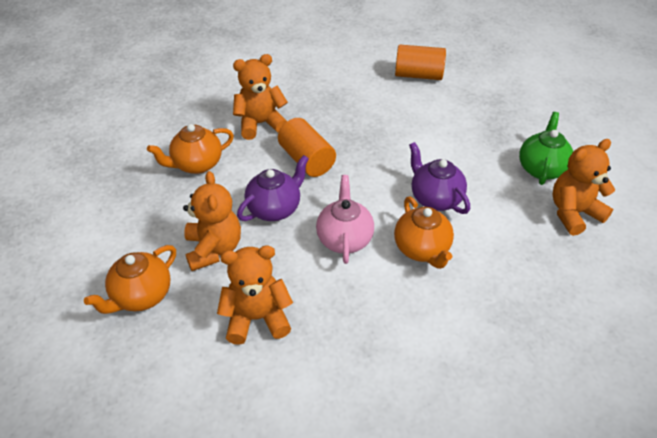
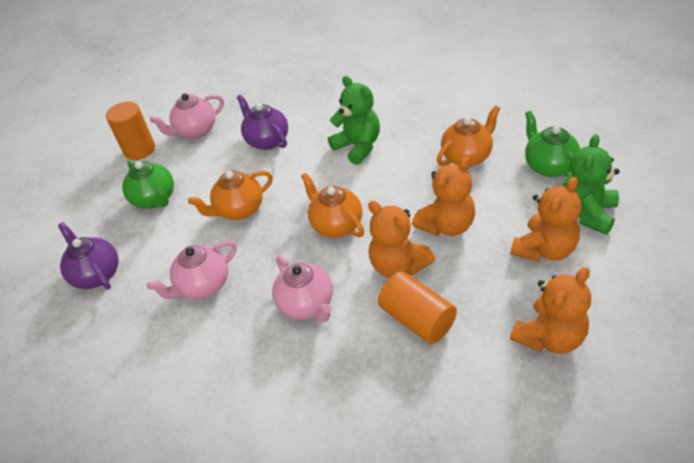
green teapot: [519,112,573,185] = 1 -> [122,160,174,209] [525,111,580,177] = 2
green teddy bear: none = 0 -> [328,76,380,165] [562,134,620,235] = 2
pink teapot: [316,175,374,264] = 1 -> [147,240,236,299] [150,93,224,139] [272,256,333,322] = 3

